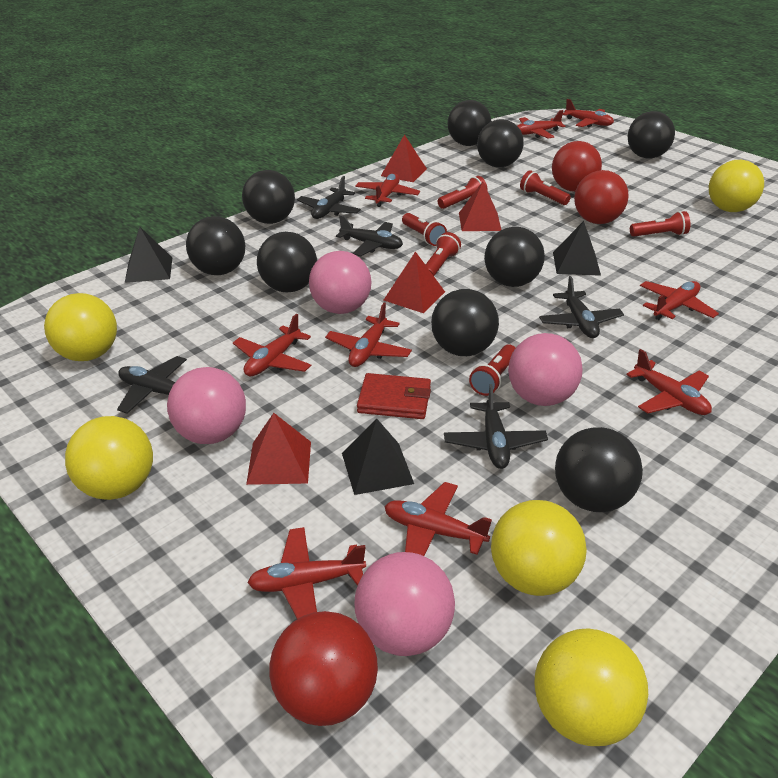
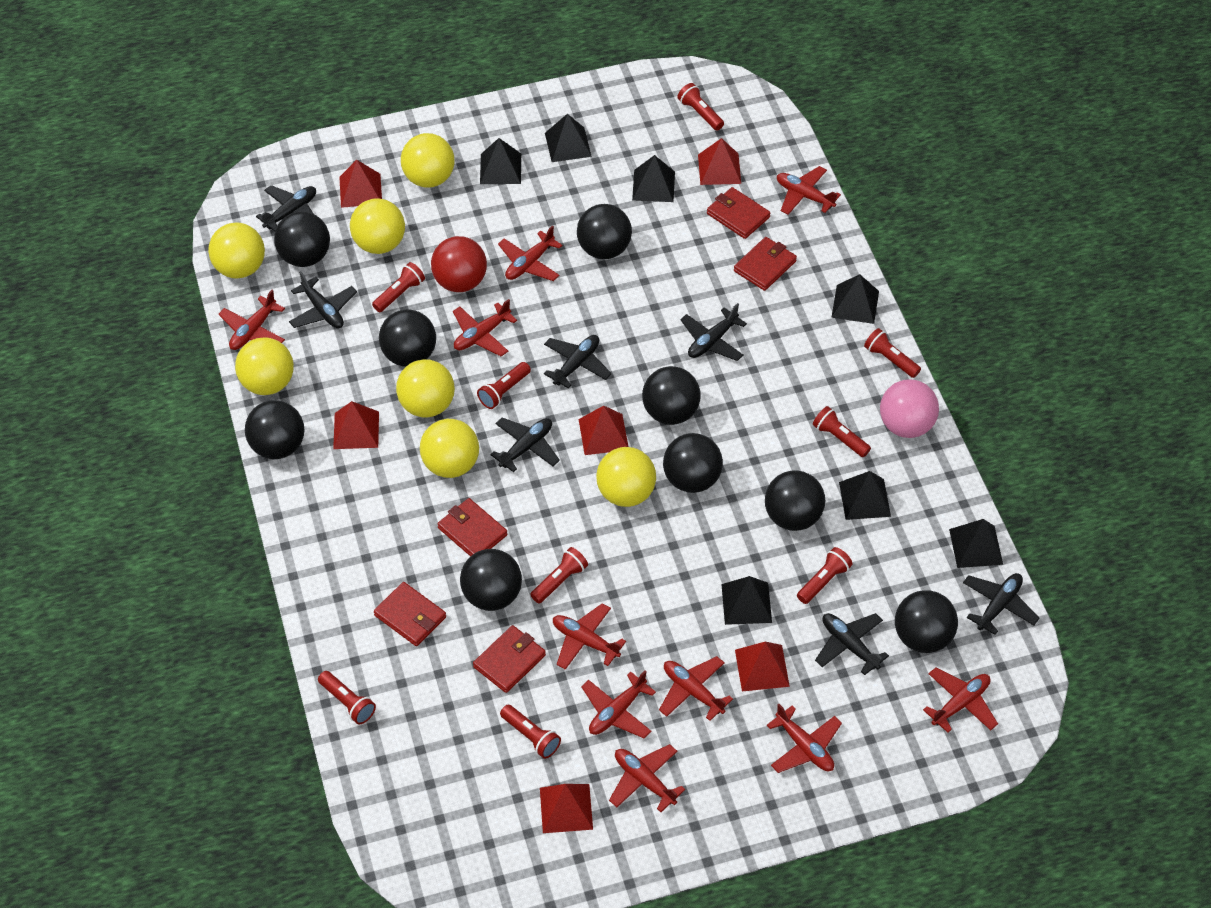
black plane: [117,356,187,414] [297,176,361,219] [336,215,403,256] [444,384,548,469] [539,276,624,338] = 5 -> [256,185,316,232] [289,271,357,328] [490,417,560,472] [544,335,611,389] [680,303,747,361] [815,613,889,675] [963,573,1040,635] = 7
black pyramid: [125,227,172,283] [342,418,414,495] [553,221,601,276] = 3 -> [480,138,521,184] [545,114,592,162] [632,155,675,202] [721,576,772,625] [831,274,879,324] [839,471,891,520] [949,519,1003,568] = 7
pink ball: [167,367,246,444] [309,251,372,314] [355,552,455,656] [508,333,583,406] = 4 -> [880,379,939,438] = 1
red ball: [269,611,378,726] [552,141,602,192] [574,170,629,224] = 3 -> [431,236,487,292] = 1
red flashlight: [402,213,447,246] [426,232,461,276] [438,176,487,209] [469,344,515,396] [520,170,571,205] [630,211,690,237] = 6 -> [318,671,376,725] [372,262,425,312] [477,362,531,409] [500,705,561,759] [530,547,588,604] [678,83,724,131] [797,547,852,604] [813,406,871,457] [864,328,921,378] = 9
red plane: [233,313,311,376] [248,527,366,619] [325,303,412,367] [355,173,420,207] [384,482,492,556] [517,110,566,139] [563,99,614,127] [626,349,712,415] [640,281,719,320] = 9 -> [219,290,285,350] [453,299,517,356] [498,225,563,281] [553,603,626,670] [581,670,656,739] [609,744,685,812] [659,656,733,721] [767,704,842,773] [777,166,841,215] [923,668,998,733] = 10
red pyramid: [246,413,311,485] [381,134,427,182] [384,251,445,313] [459,182,502,231] = 4 -> [333,401,379,449] [339,160,382,208] [540,784,593,833] [579,406,628,455] [698,138,741,185] [735,642,790,692] = 6
red wallet: [357,373,431,419] = 1 -> [374,582,446,646] [437,498,507,557] [473,625,546,693] [707,187,770,239] [734,237,797,291] = 5
yellow ball: [44,293,117,361] [65,416,153,500] [491,500,587,596] [534,628,648,746] [709,160,764,212] = 5 -> [208,223,265,278] [235,337,294,395] [350,198,405,254] [396,359,455,418] [401,133,455,188] [420,419,479,478] [596,447,656,507] = 7

